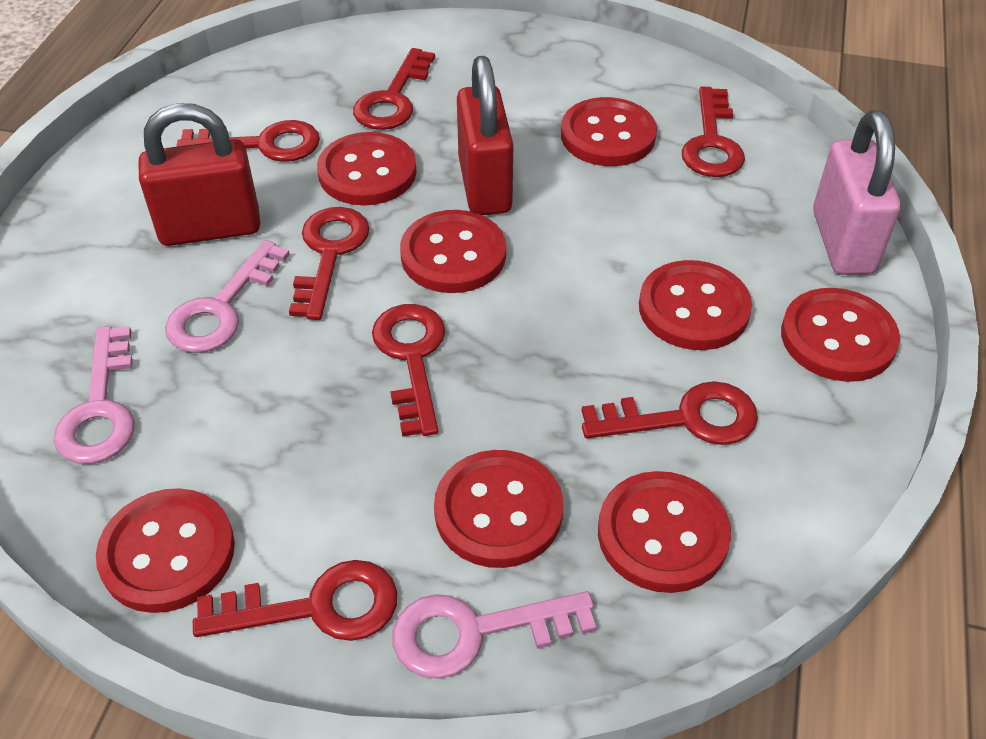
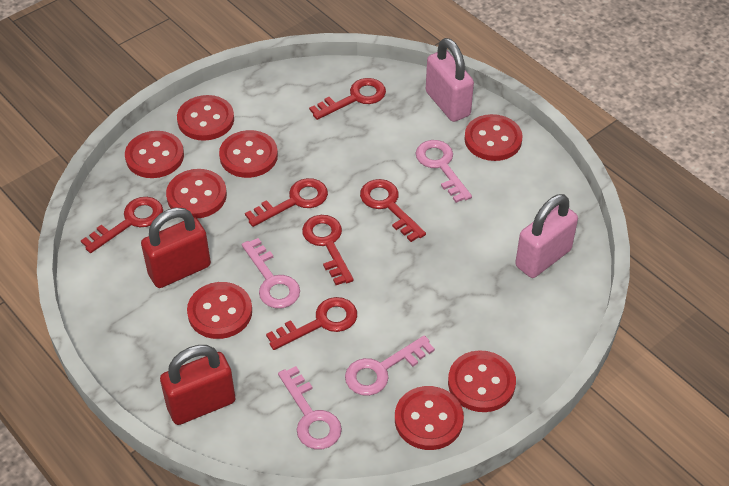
pink key: [53,326,135,464] [165,240,290,353] [392,591,596,679] = 3 -> [242,238,300,309] [278,366,342,449] [345,335,435,396] [415,140,472,203] = 4
pink padlock: [813,110,901,275] = 1 -> [426,38,474,122] [515,194,578,278] = 2
red key: [176,120,320,162] [193,560,397,641] [289,207,370,320] [353,48,435,130] [372,304,445,437] [582,381,758,445] [682,87,745,177] = 7 -> [81,197,163,253] [245,178,328,227] [266,297,357,350] [302,215,354,285] [309,78,386,120] [360,179,426,242] = 6

